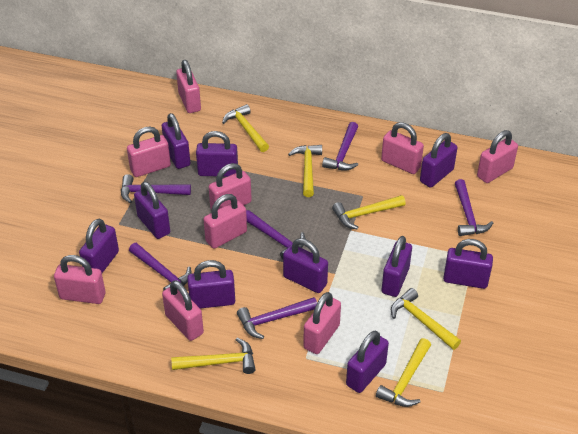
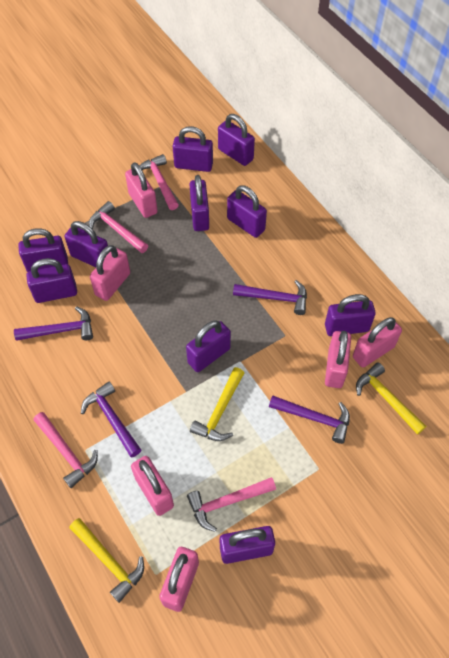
pink hammer: none = 0 -> [34,412,98,488] [89,201,148,253] [140,154,179,210] [187,477,276,532] = 4
pink padlock: [54,255,106,304] [127,127,171,177] [162,280,204,341] [176,60,201,113] [203,194,247,249] [209,163,252,210] [303,292,341,354] [381,122,424,174] [477,130,518,183] = 9 -> [90,245,130,301] [125,162,158,218] [131,456,174,516] [159,547,199,612] [325,331,351,388] [353,317,402,367] = 6
purple hammer: [121,174,191,204] [129,243,192,291] [237,297,317,339] [246,210,306,259] [322,122,358,171] [455,179,493,236] = 6 -> [14,306,93,341] [81,381,141,457] [233,280,307,315] [269,395,350,444] = 4
yellow hammer: [171,338,256,374] [222,104,269,152] [288,145,322,197] [332,195,406,230] [376,338,431,407] [391,288,461,350] = 6 -> [69,518,144,603] [190,367,244,441] [356,362,426,435] = 3

